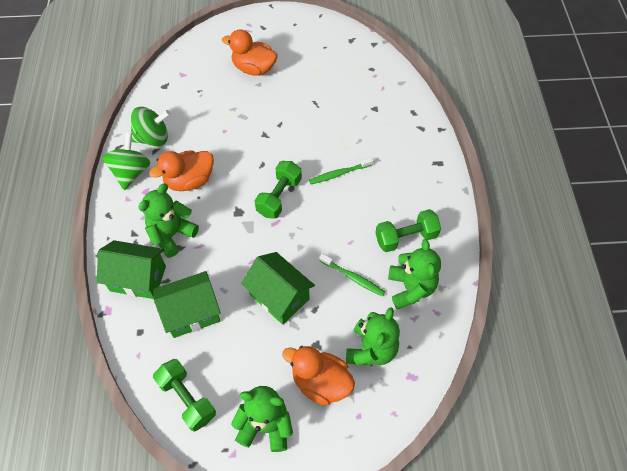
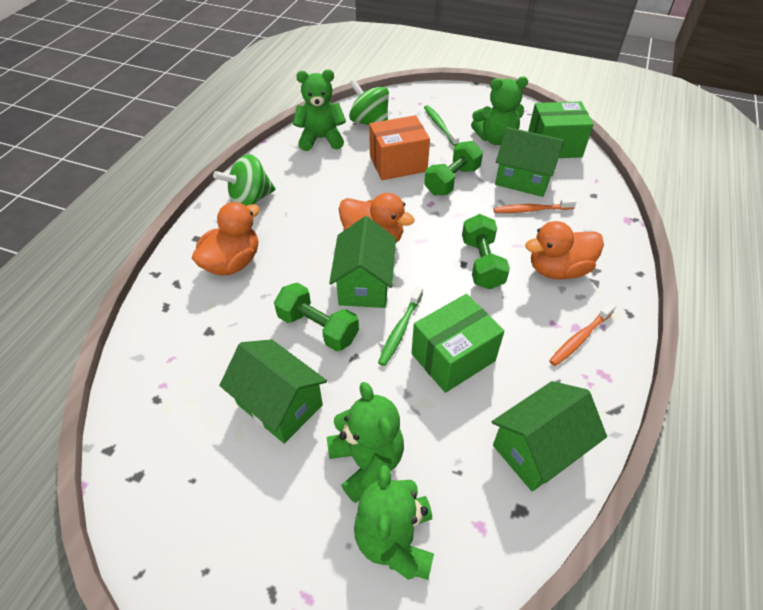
green box: none = 0 -> [412,294,504,393] [528,101,594,158] = 2
green house: [97,240,166,299] [153,271,221,338] [241,252,315,325] = 3 -> [219,339,327,444] [329,216,396,308] [492,381,607,491] [495,127,564,197] = 4
orange box: none = 0 -> [369,115,430,180] = 1
orange toothbrush: none = 0 -> [494,198,576,213] [549,302,616,366] = 2

